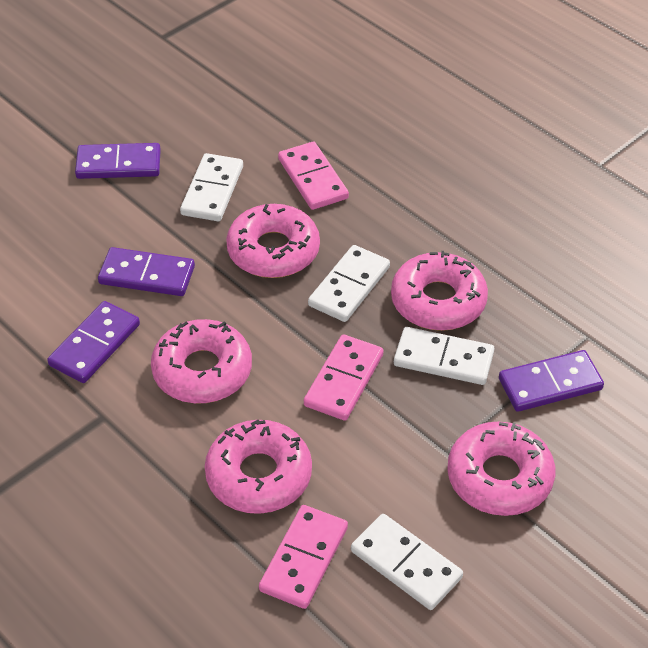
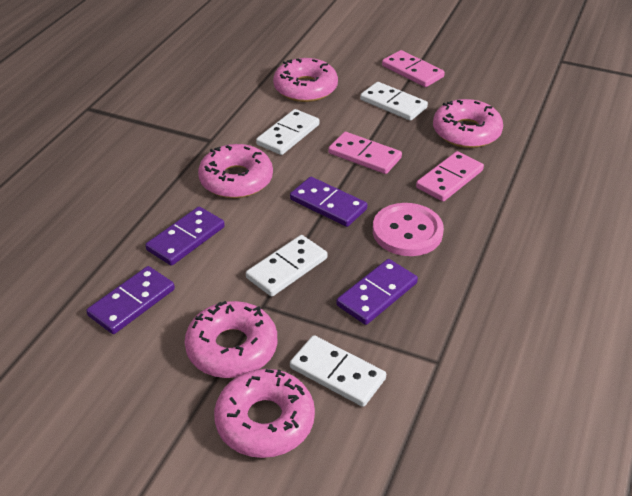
pink button: none = 0 -> [373,203,444,256] = 1

